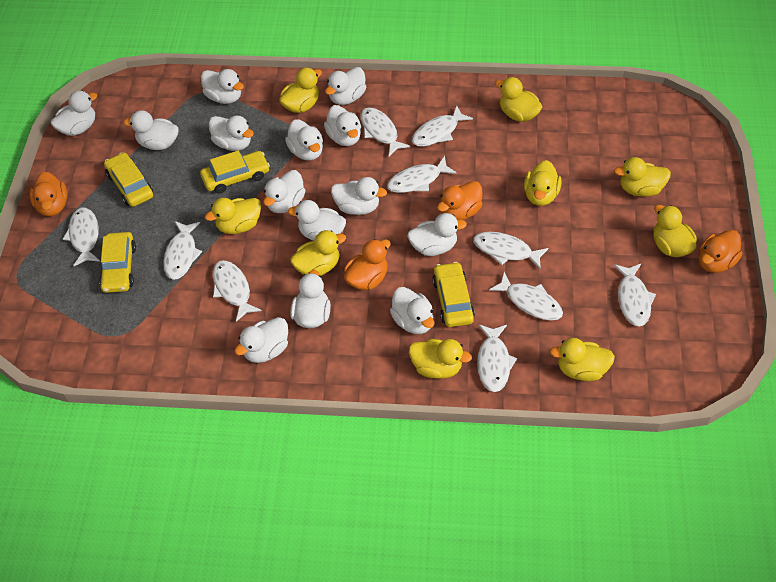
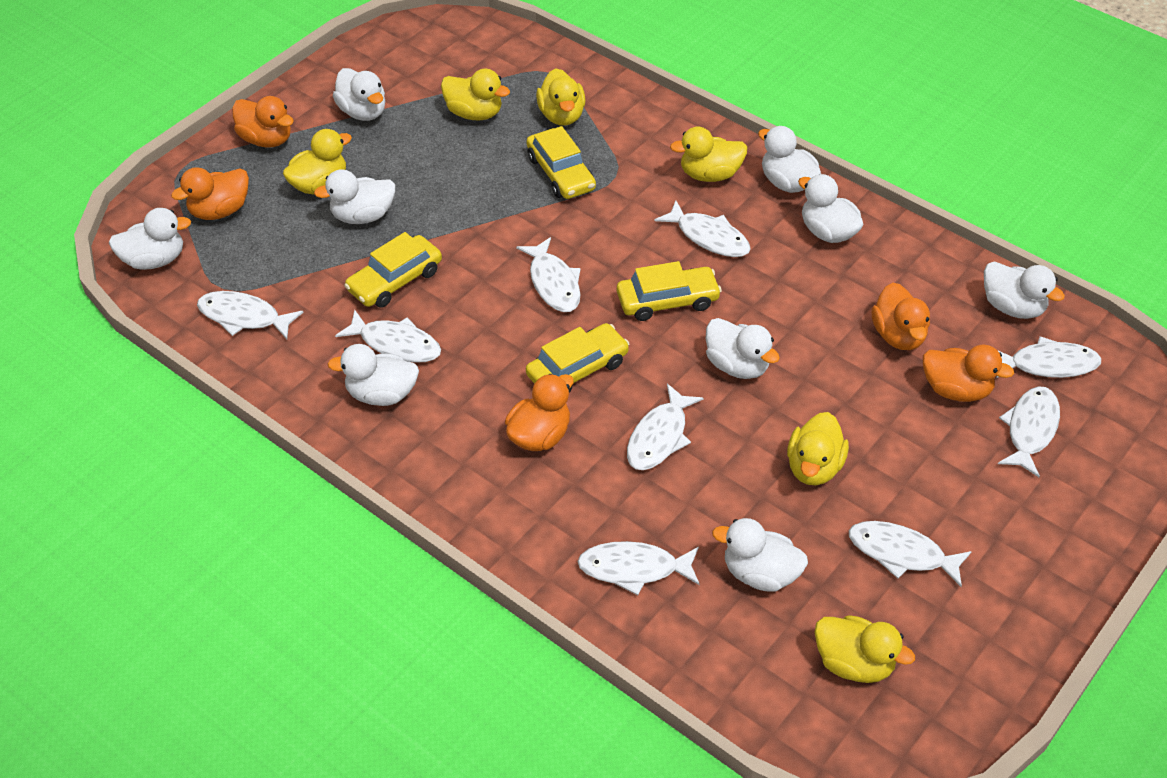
orange duck: [29,172,68,216] [344,239,391,290] [437,181,483,220] [699,230,742,273] = 4 -> [171,167,249,220] [232,96,294,147] [505,374,574,451] [871,283,930,350] [923,345,1014,402] = 5
white duck: [51,91,97,136] [123,110,179,150] [201,69,244,104] [209,116,254,151] [234,317,288,363] [263,170,306,213] [285,119,323,161] [288,200,346,241] [290,270,331,328] [324,105,361,146] [325,67,366,105] [331,177,387,215] [390,287,434,334] [407,213,467,256] = 14 -> [109,208,191,270] [314,169,395,224] [328,344,419,406] [333,68,385,121] [706,318,780,379] [712,518,808,592] [758,126,821,193] [798,174,864,243] [984,261,1065,319] = 9
white fish: [63,207,100,267] [163,221,202,280] [213,260,262,322] [360,107,410,156] [387,156,457,193] [412,105,473,147] [473,232,548,270] [477,324,517,392] [489,272,563,321] [614,264,656,327] = 10 -> [197,291,303,339] [335,310,441,363] [516,237,581,312] [577,541,700,595] [627,384,703,470] [654,201,751,257] [849,521,972,587] [996,336,1102,379] [998,386,1060,477] = 9
yellow duck: [205,198,261,234] [279,68,322,113] [290,230,346,276] [409,339,472,379] [495,77,542,122] [524,160,561,206] [550,338,615,381] [614,157,671,197] [653,205,697,257] = 9 -> [283,129,352,195] [441,69,510,121] [536,68,586,126] [670,127,747,182] [787,412,849,486] [814,615,915,683] = 6

